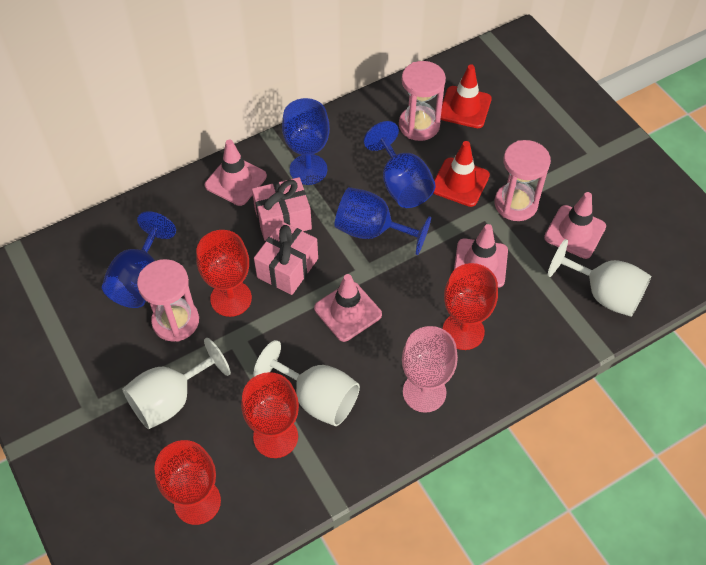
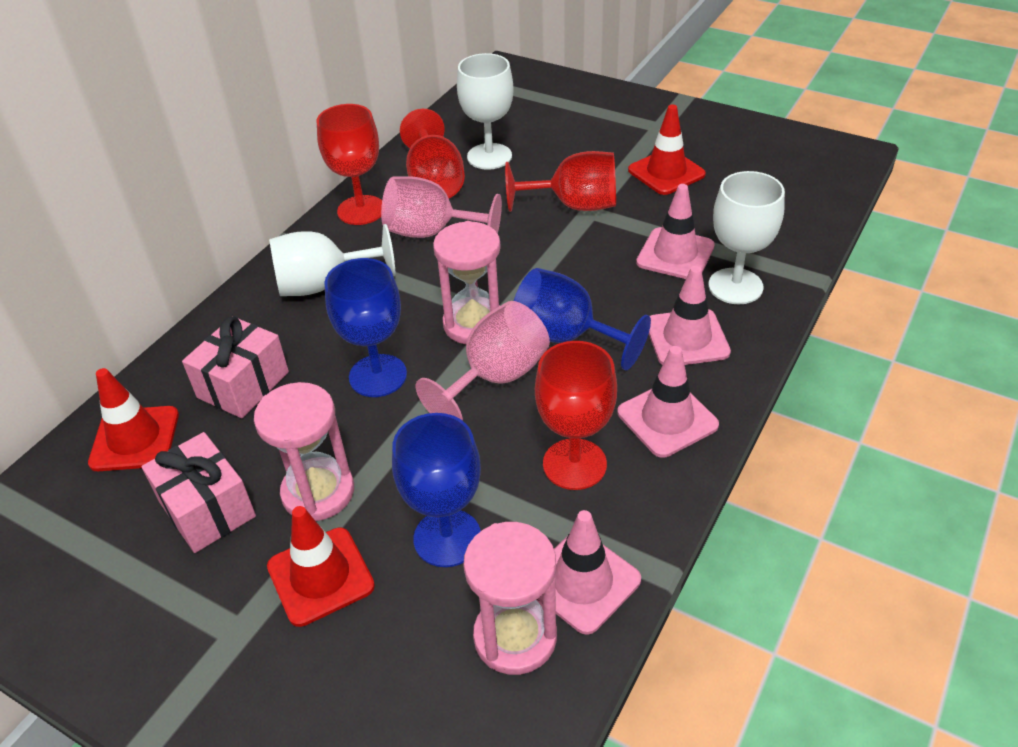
blue goblet: [102,211,176,308] [282,98,330,185] [334,187,431,255] [364,121,436,208] = 4 -> [324,258,407,397] [392,413,481,567] [514,268,651,370] = 3
pink goblet: [402,326,458,413] = 1 -> [381,176,502,238] [416,301,550,421] = 2
red traffic cone: [433,141,490,207] [441,65,492,128] = 2 -> [88,368,179,471] [267,506,375,627] [628,105,706,195] = 3

